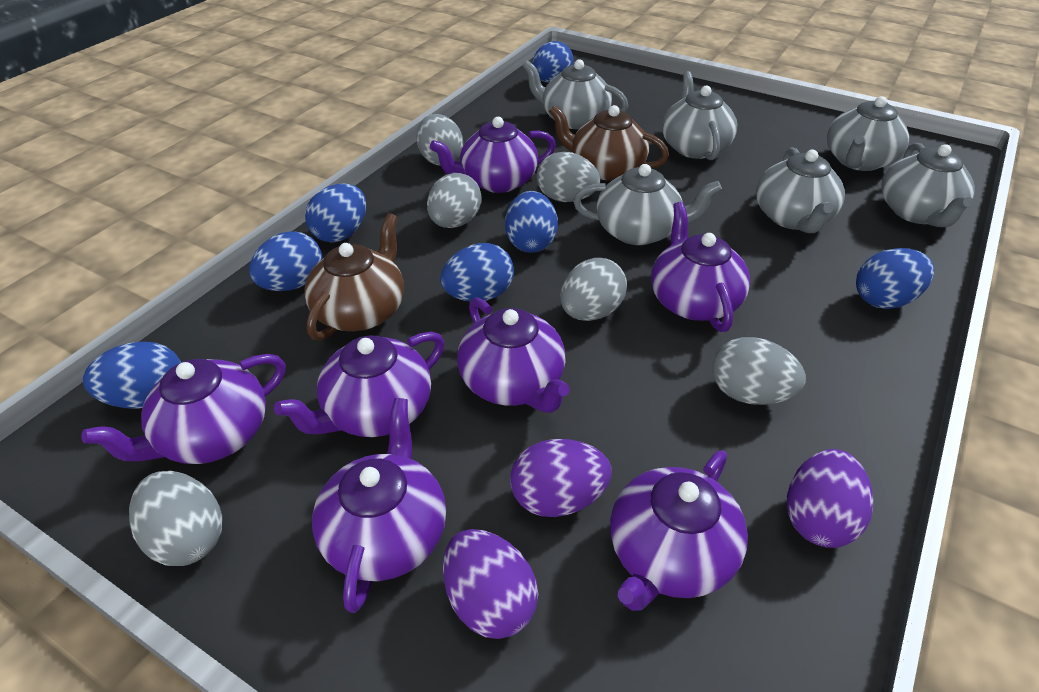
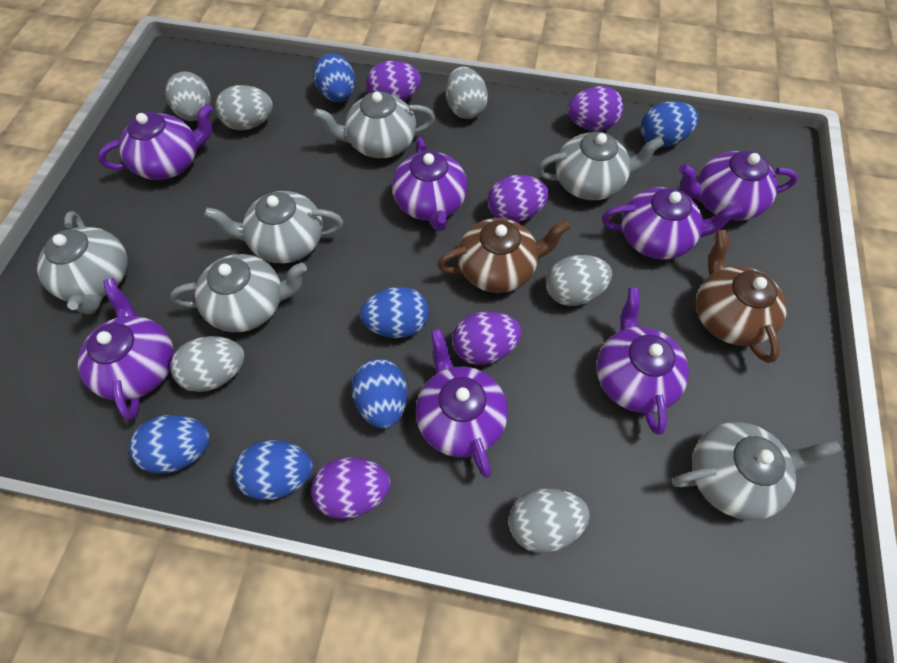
blue egg: [83,341,181,409] [249,231,322,291] [305,184,366,242] [440,243,514,302] [505,191,558,253] [532,41,574,83] [856,248,934,309] = 7 -> [129,415,210,474] [233,440,313,500] [313,54,355,102] [352,359,407,429] [360,287,429,338] [641,101,699,147] = 6
purple egg: [443,529,538,639] [510,439,612,517] [787,449,873,548] = 3 -> [311,457,390,519] [366,61,421,101] [452,311,522,365] [487,175,549,222] [568,86,624,131] = 5

